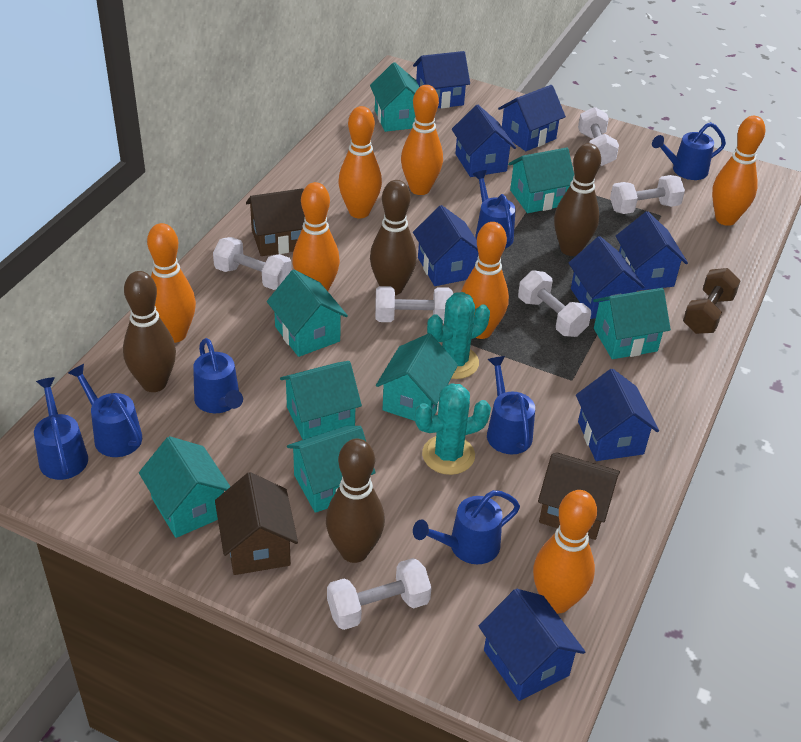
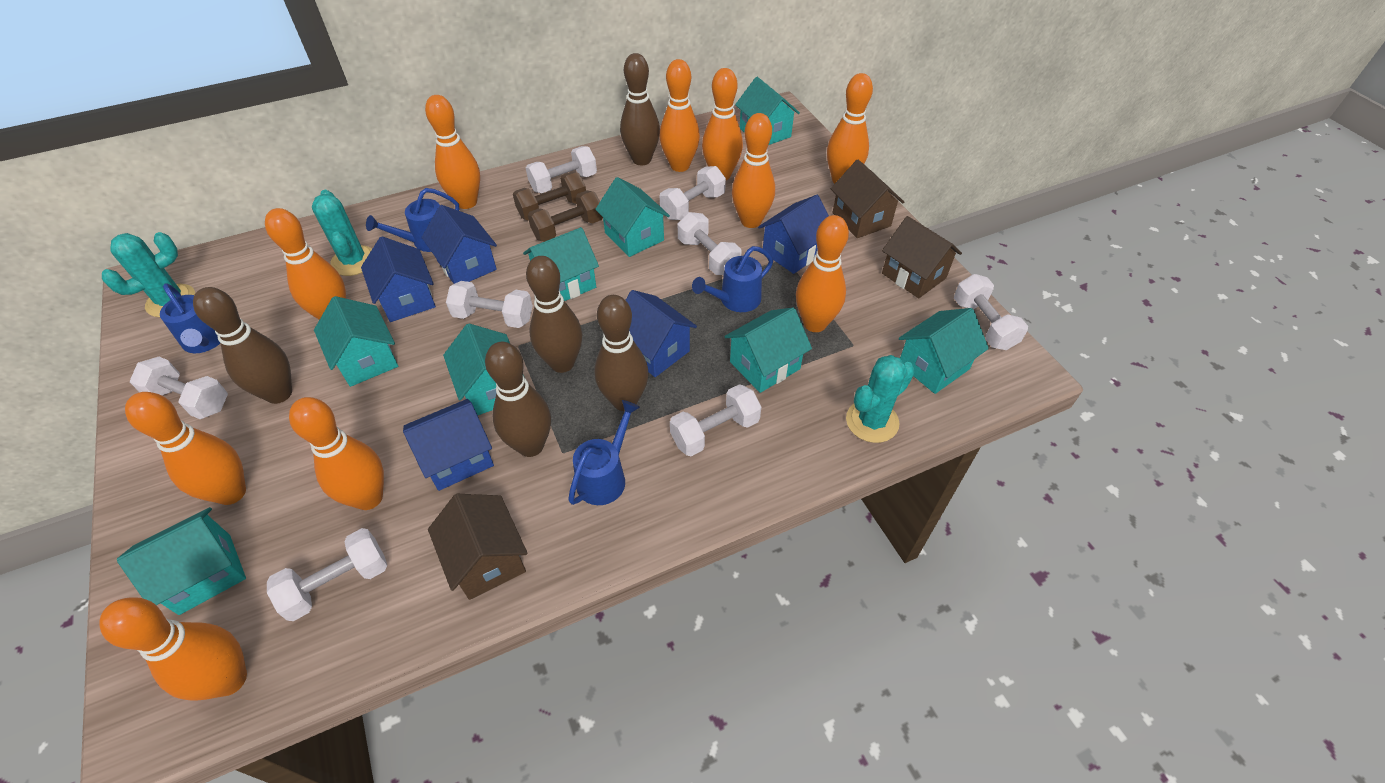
blue house: [413,51,470,108] [413,205,478,286] [452,105,516,177] [479,589,585,701] [498,85,566,151] [569,236,645,319] [576,369,659,461] [616,211,688,291] = 8 -> [361,236,436,322] [403,399,494,491] [421,205,497,284] [626,290,697,377] [758,195,829,274] = 5
blue watering can: [34,377,88,480] [68,364,142,457] [193,338,243,413] [413,490,520,564] [473,170,516,248] [487,356,535,454] [652,122,726,180] = 7 -> [160,283,220,353] [366,188,459,252] [568,400,640,505] [692,246,773,312] = 4
brown bowling pin: [123,271,176,392] [326,439,385,563] [370,180,417,295] [554,143,601,256] = 4 -> [193,287,292,404] [485,342,551,457] [526,256,582,373] [594,295,649,411] [620,53,660,165] = 5
brown dumbbell: [683,268,740,334] = 1 -> [513,172,586,221] [528,190,603,242] = 2
orange bowling pin: [147,223,196,343] [292,182,340,291] [338,106,382,218] [401,85,443,195] [461,222,509,339] [533,490,597,614] [712,116,765,226] = 7 -> [99,597,247,700] [125,392,246,505] [265,208,346,320] [289,397,384,510] [425,95,480,209] [660,59,700,172] [702,68,743,180] [732,113,775,228] [796,215,849,332] [827,73,873,184] = 10
turquoise cactus: [415,383,491,475] [427,292,490,379] = 2 -> [102,232,195,317] [312,190,372,276] [846,355,915,443] = 3
white dumbbell: [213,237,292,290] [327,558,431,630] [375,286,454,323] [518,270,591,337] [578,107,619,166] [610,175,685,214] = 6 -> [130,357,228,419] [267,528,387,621] [446,281,533,328] [526,146,597,193] [660,166,726,220] [670,384,761,456] [678,212,741,275] [954,274,1028,350] = 8

